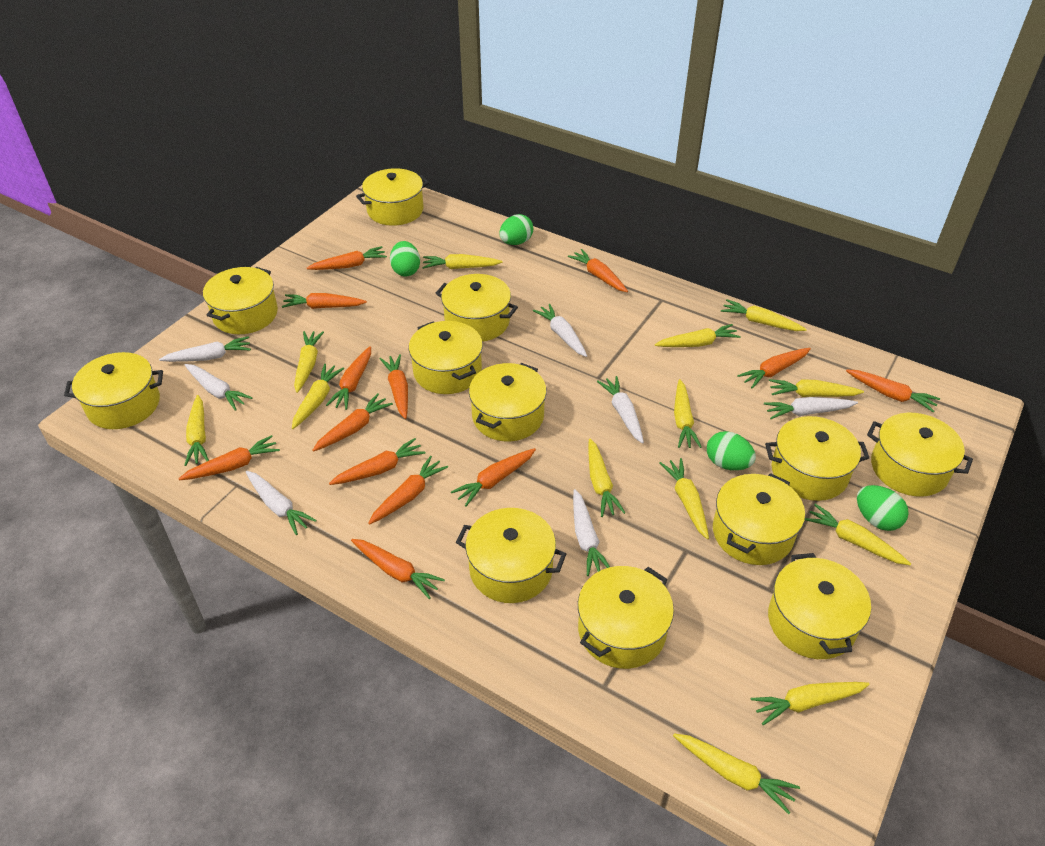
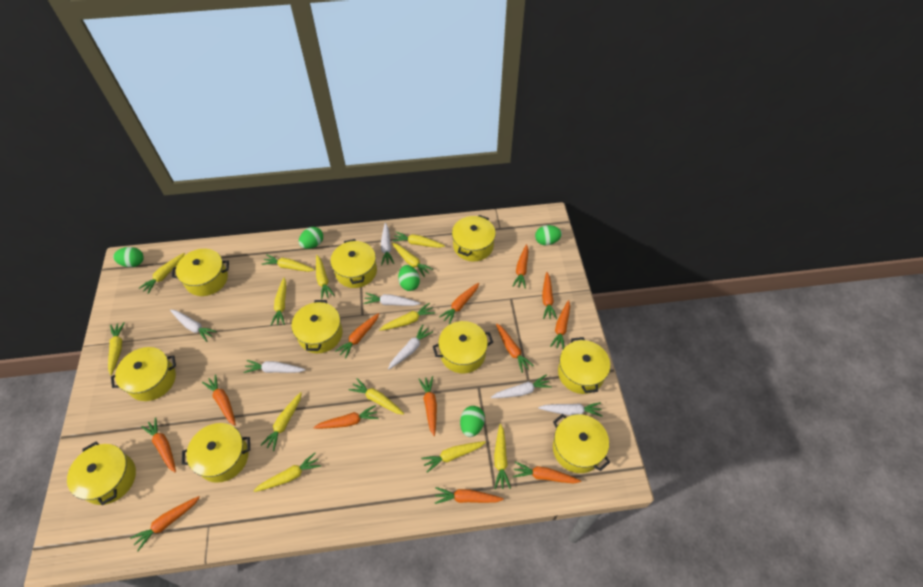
green egg: [390,241,420,276] [499,214,533,245] [707,431,756,470] [857,485,909,531] = 4 -> [113,247,144,267] [299,227,323,249] [398,265,420,291] [460,406,485,437] [535,225,562,246] = 5
yellow pot: [64,352,163,429] [203,267,278,334] [356,168,429,226] [409,321,483,394] [436,274,518,342] [456,508,566,603] [469,363,547,441] [578,566,674,669] [713,473,805,565] [765,416,869,501] [768,553,871,659] [867,413,973,497] = 12 -> [67,441,136,505] [111,347,176,401] [172,249,229,296] [182,423,250,483] [291,300,343,353] [330,239,377,288] [433,321,493,373] [452,215,496,261] [553,414,610,473] [558,337,610,394] = 10

